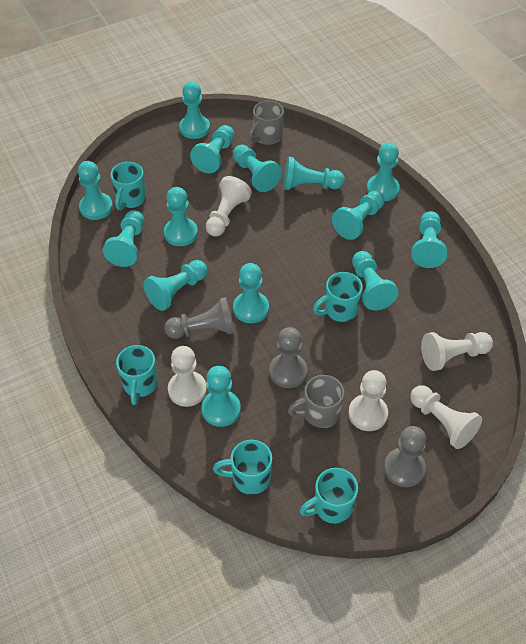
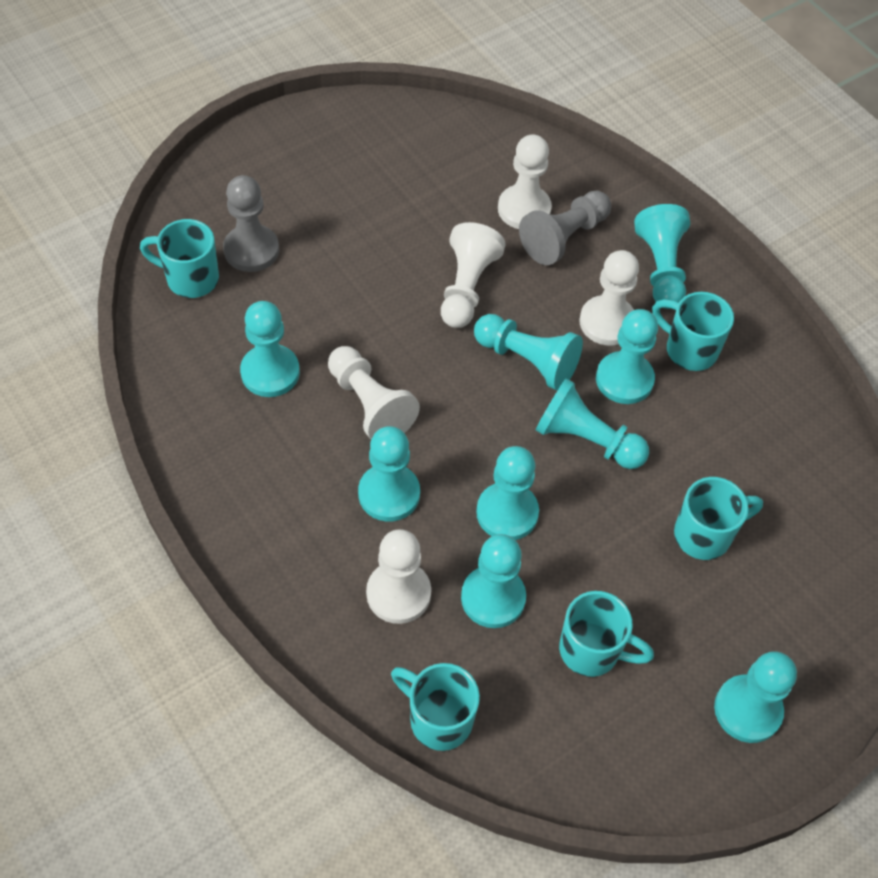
grey mug: [248,101,284,145] [288,375,344,428] = 2 -> none = 0
grey pawn: [164,297,235,339] [269,327,307,388] [384,426,426,487] = 3 -> [223,175,279,272] [519,191,611,265] = 2
turquoise pawn: [78,161,113,220] [103,210,144,267] [143,260,208,311] [164,187,198,246] [179,81,210,139] [190,125,235,173] [201,366,241,427] [233,145,282,192] [233,263,269,323] [284,157,345,190] [332,191,384,240] [352,251,398,311] [367,143,400,201] [411,211,447,268] = 14 -> [240,301,300,397] [358,426,420,522] [461,534,526,628] [474,314,583,390] [476,446,539,540] [536,378,649,469] [596,309,658,404] [634,204,690,309] [714,651,797,743] = 9

